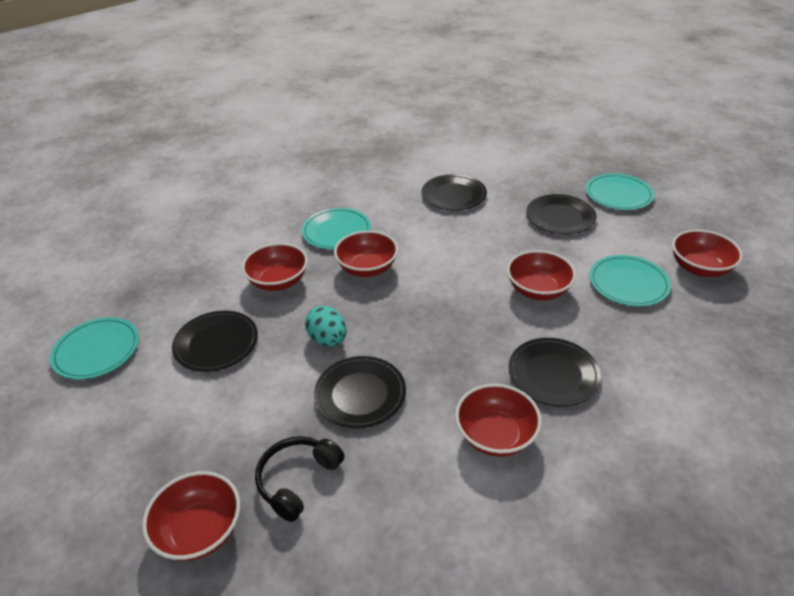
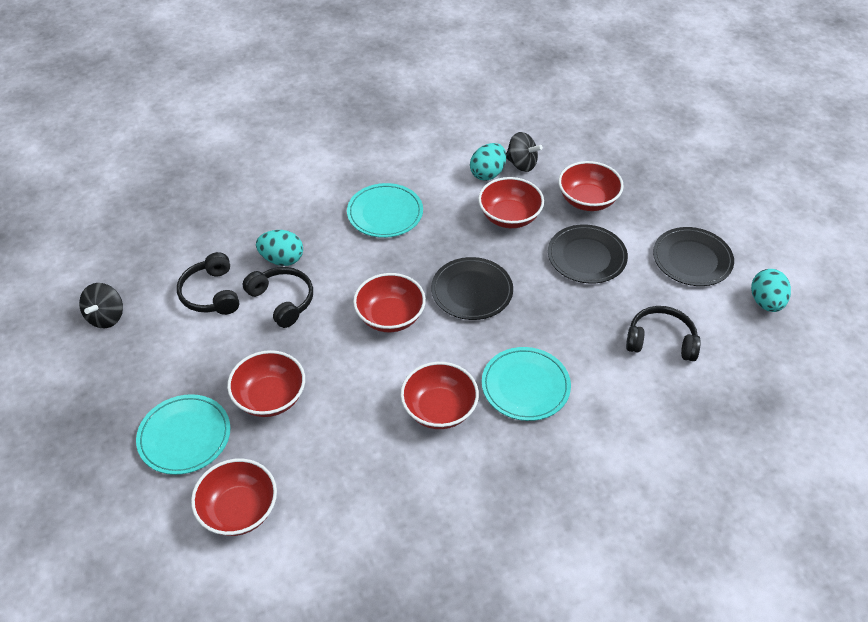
black headphones: [255,436,344,522] = 1 -> [177,252,239,315] [243,267,313,328] [626,306,701,361] = 3
black plate: [172,311,258,372] [314,356,406,428] [422,174,487,211] [508,338,601,407] [526,194,597,234] = 5 -> [431,257,513,320] [548,224,628,284] [653,227,734,286] = 3
black spinning top: none = 0 -> [79,283,123,328] [506,132,543,172] = 2
turquoise egg: [305,306,346,347] = 1 -> [256,230,303,266] [470,143,506,181] [751,269,791,312] = 3
turquoise plate: [50,317,139,380] [301,208,371,249] [586,173,654,210] [589,255,671,306] = 4 -> [136,394,231,475] [347,183,423,238] [482,347,571,421] = 3

